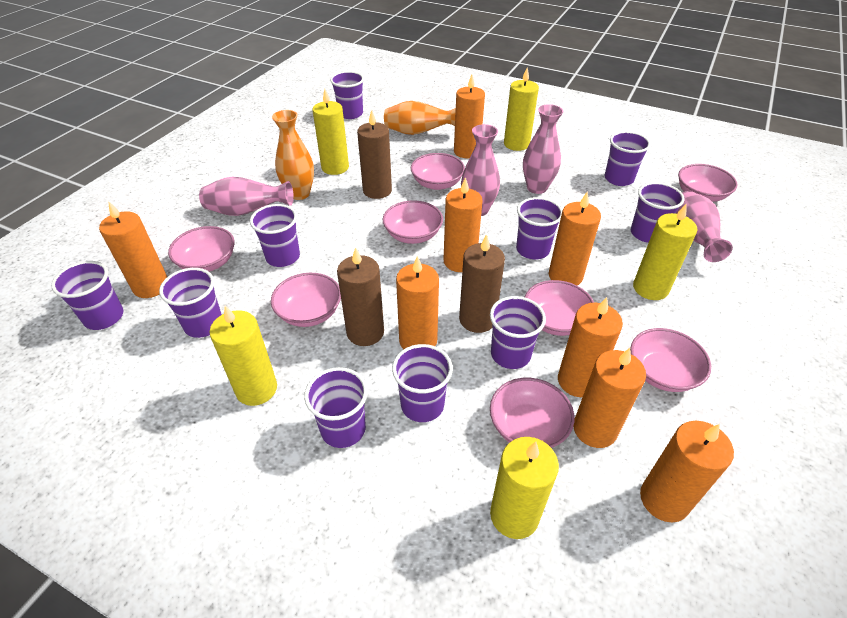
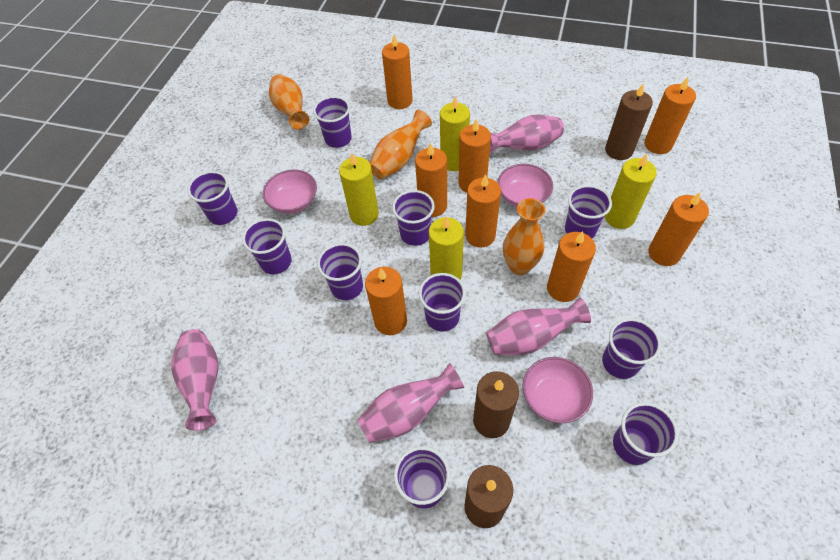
orange vase: [272,110,314,200] [384,101,456,135] = 2 -> [269,74,309,129] [370,110,432,179] [503,198,545,275] = 3
pink bowl: [168,226,235,272] [271,273,341,327] [383,200,443,244] [411,153,465,190] [490,378,574,448] [525,280,594,336] [630,328,711,392] [678,164,738,202] = 8 -> [263,170,317,214] [497,164,553,207] [522,357,593,423] = 3
yellow candle: [210,306,277,406] [313,89,349,175] [490,437,559,539] [504,67,539,151] [633,203,697,300] = 5 -> [339,153,379,226] [429,217,464,279] [440,97,470,171] [605,154,657,229] = 4

